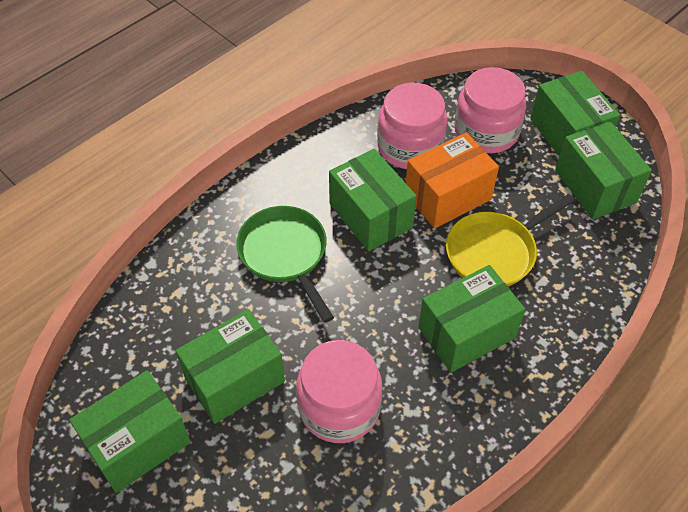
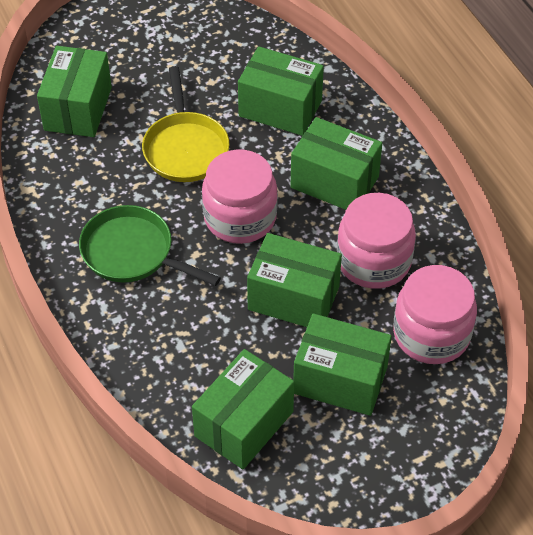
orange box: [406,132,499,228] = 1 -> none = 0

